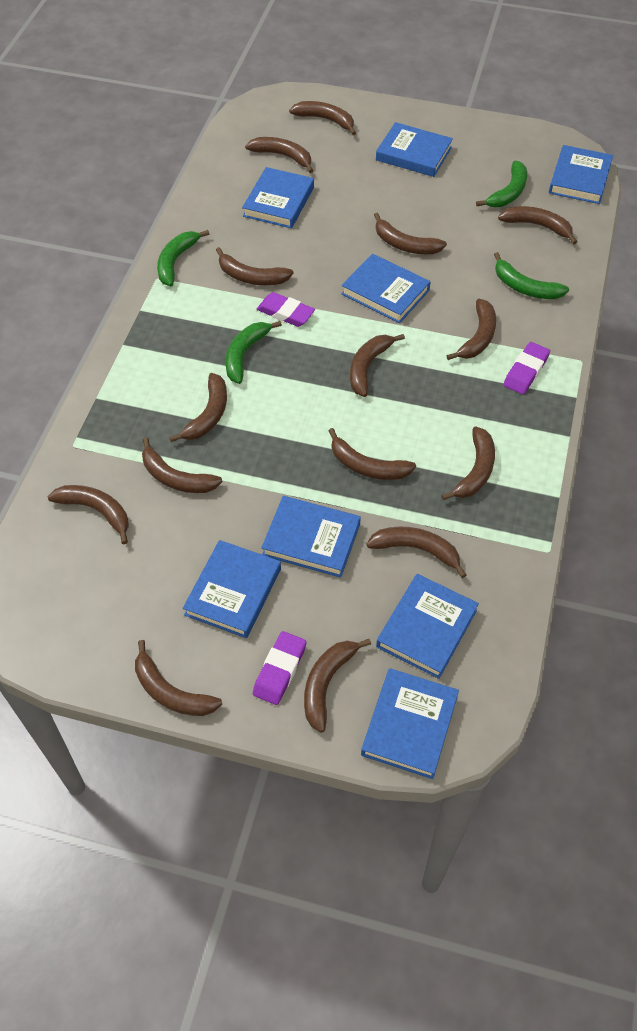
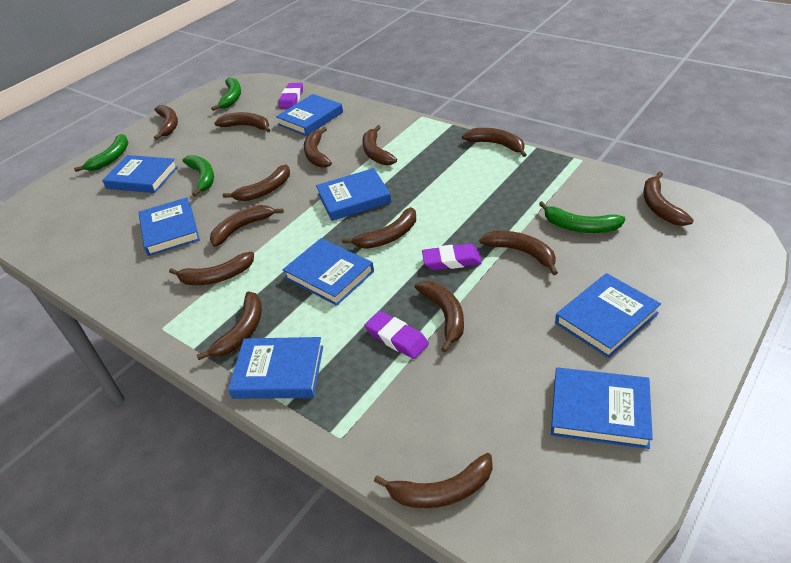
brown banana: [48,485,129,544] [135,640,222,716] [142,437,222,493] [169,373,227,442] [216,247,293,285] [245,137,313,173] [289,101,356,135] [304,639,371,733] [329,428,416,480] [350,334,405,397] [367,527,466,578] [374,213,447,254] [441,426,495,500] [447,299,496,360] [498,206,577,245] = 15 -> [154,105,178,140] [169,252,254,285] [197,291,262,360] [210,205,284,247] [214,112,270,132] [222,164,290,201] [304,127,332,168] [342,207,416,249] [362,125,397,165] [374,453,493,508] [415,281,464,352] [462,128,527,157] [479,231,558,275] [643,172,694,226] = 14

